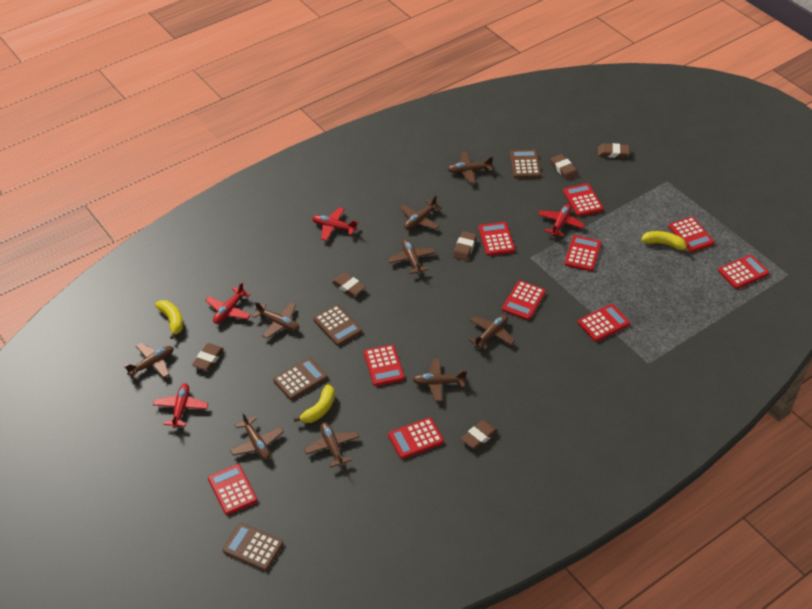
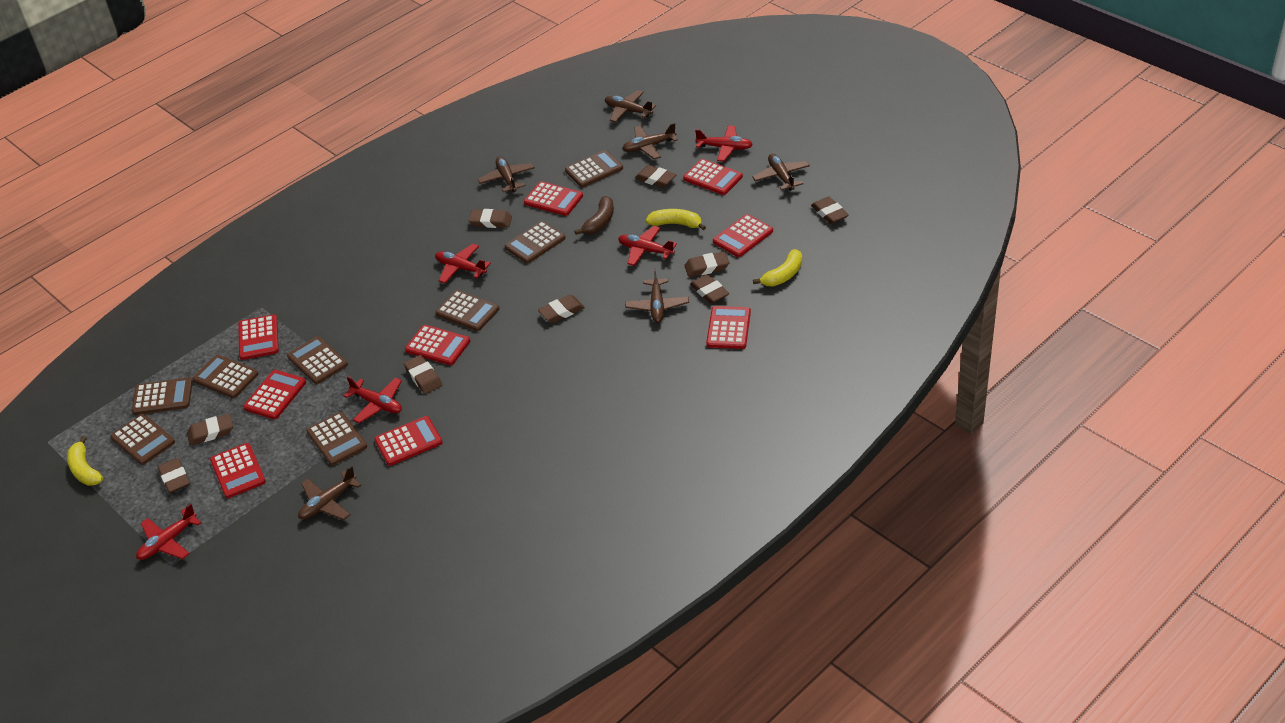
brown banana: none = 0 -> [574,196,614,235] = 1
brown calculator: [223,523,283,571] [273,357,328,400] [313,305,362,346] [510,150,541,178] = 4 -> [110,414,175,465] [132,378,193,415] [192,355,259,398] [287,336,348,384] [306,412,367,466] [435,290,500,331] [505,221,565,263] [565,150,623,187] = 8
brown eraser: [192,343,224,371] [332,273,366,297] [453,231,477,261] [461,420,498,449] [551,154,579,180] [598,143,630,158] = 6 -> [158,458,190,493] [187,413,233,446] [404,355,442,394] [468,209,512,228] [538,295,585,323] [635,165,676,188] [684,251,730,277] [690,274,729,304] [811,196,849,224] = 9
brown plane: [124,343,174,379] [230,412,283,460] [252,301,299,339] [304,422,359,468] [387,239,436,274] [400,195,442,230] [412,359,467,402] [447,152,493,184] [468,315,515,350] = 9 -> [298,466,361,520] [478,156,535,192] [605,90,656,122] [622,123,678,159] [625,268,689,323] [752,154,810,191] = 6
red calculator: [208,464,258,515] [364,345,405,386] [388,418,444,459] [479,222,515,256] [502,281,546,320] [563,183,604,217] [564,235,602,271] [578,304,630,342] [669,217,715,253] [718,255,769,289] = 10 -> [210,443,266,498] [238,315,279,360] [243,370,306,419] [374,416,443,466] [405,325,470,365] [524,181,583,216] [683,159,743,195] [706,306,751,349] [713,214,773,257] = 9
red plane: [153,383,208,428] [205,282,251,324] [312,207,358,241] [538,204,585,237] = 4 -> [136,504,202,560] [343,376,402,423] [435,244,491,283] [618,226,677,266] [695,125,753,161] = 5

